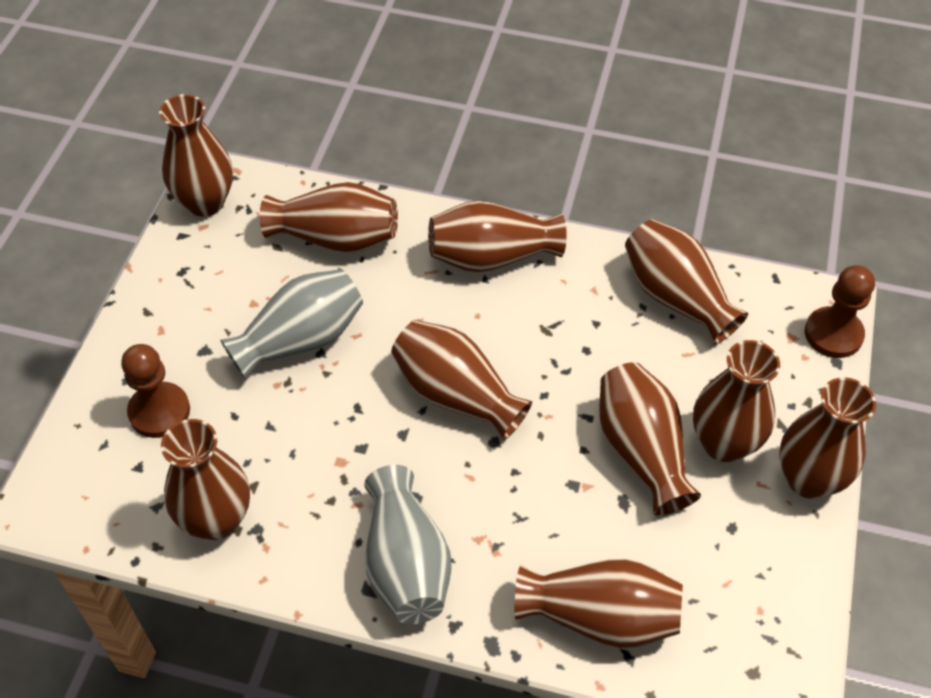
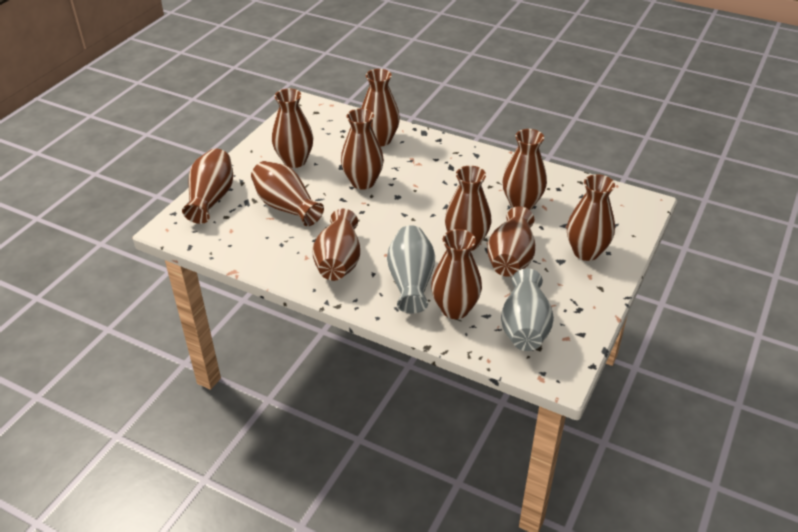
brown pawn: [121,344,190,438] [805,265,875,358] = 2 -> none = 0
brown vase: [159,94,233,217] [161,419,250,540] [260,182,398,253] [391,320,532,441] [428,201,567,272] [514,559,683,648] [599,362,701,516] [625,219,748,345] [693,340,780,462] [780,377,876,499] = 10 -> [182,149,233,224] [251,161,324,226] [272,89,313,168] [313,209,360,281] [341,108,384,190] [361,69,400,146] [431,229,482,319] [445,166,492,251] [487,206,535,277] [502,129,547,210] [567,174,615,261] = 11

